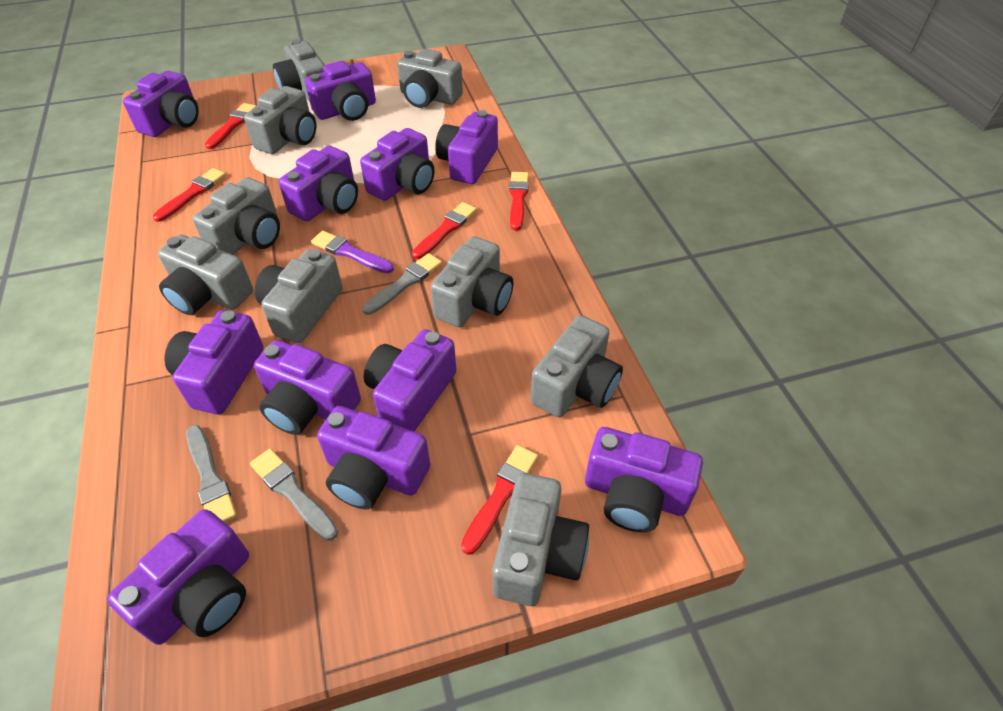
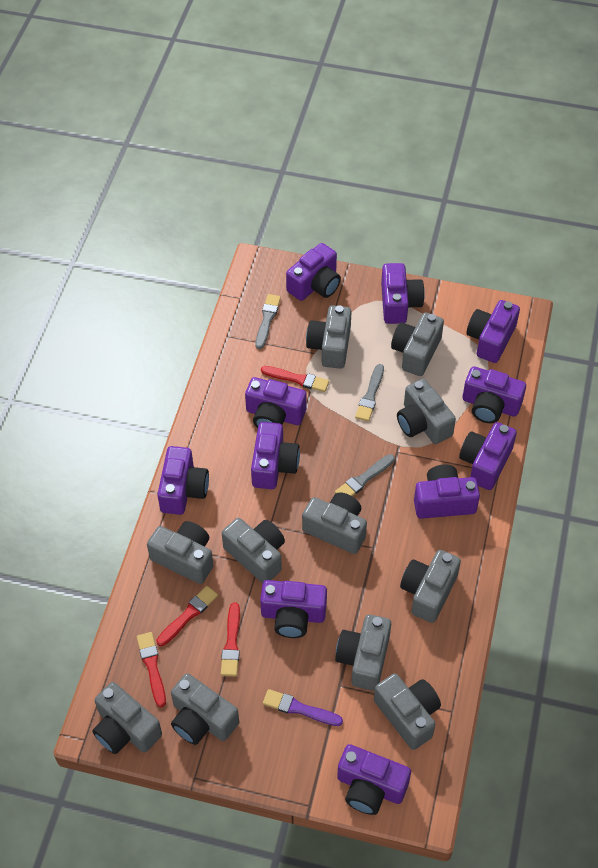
grey camera: [158,235,253,315] [193,177,280,255] [244,86,316,154] [255,249,342,343] [273,39,325,102] [397,49,463,108] [430,236,513,327] [492,473,589,606] [531,315,623,418] = 9 -> [92,682,162,754] [147,521,213,584] [171,673,239,745] [222,518,285,583] [302,492,367,554] [306,305,351,369] [335,614,391,691] [374,673,441,750] [391,312,444,376] [397,379,456,444] [400,550,461,623] = 11
red brush: [153,168,226,222] [205,103,256,149] [412,202,477,259] [461,445,538,555] [509,172,529,231] = 5 -> [137,632,166,707] [157,586,218,646] [221,602,240,676] [261,366,329,392] = 4

